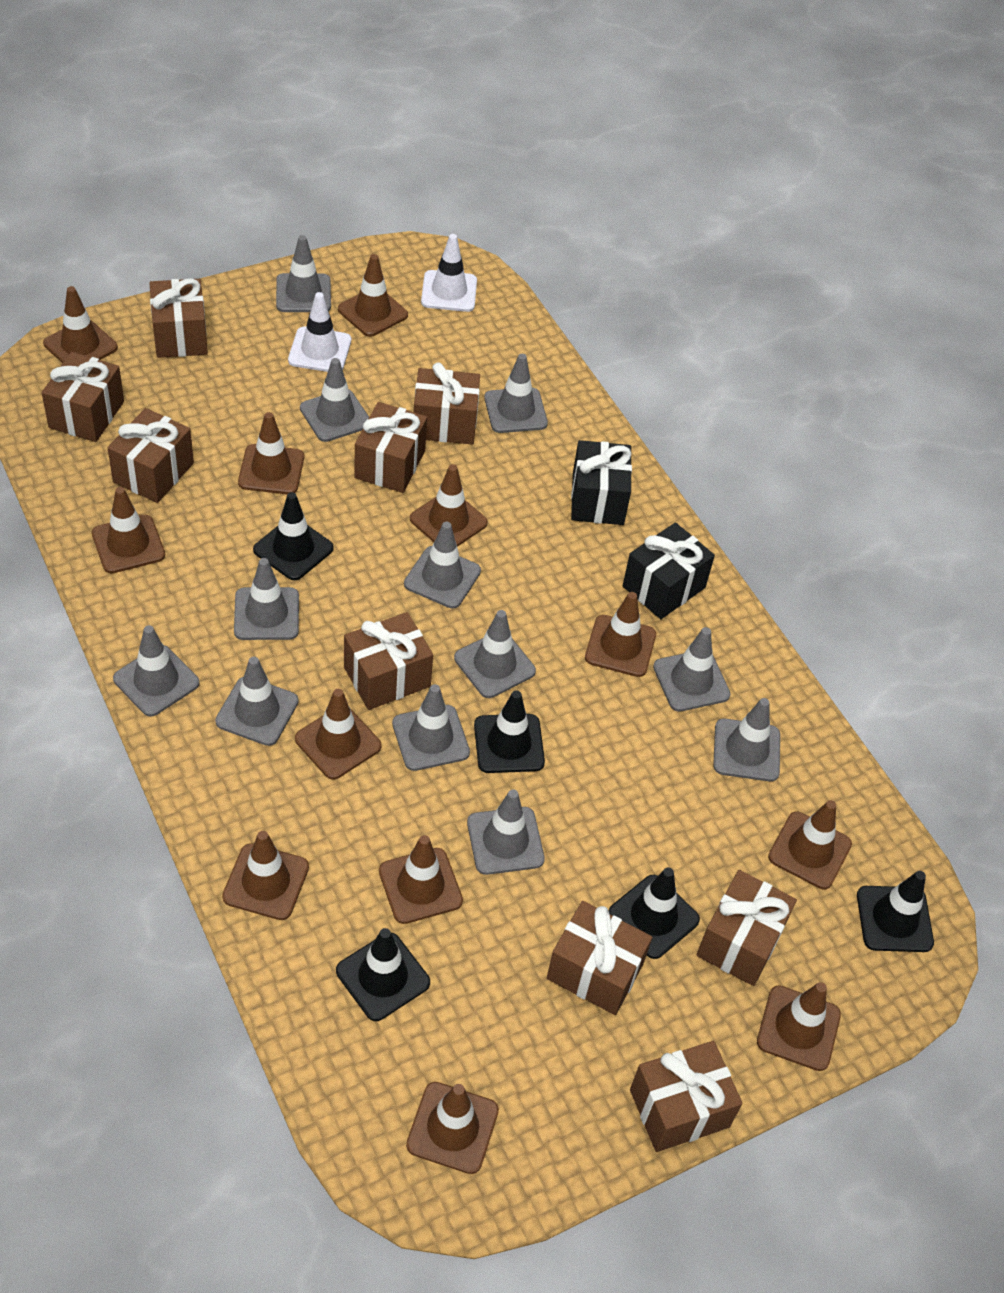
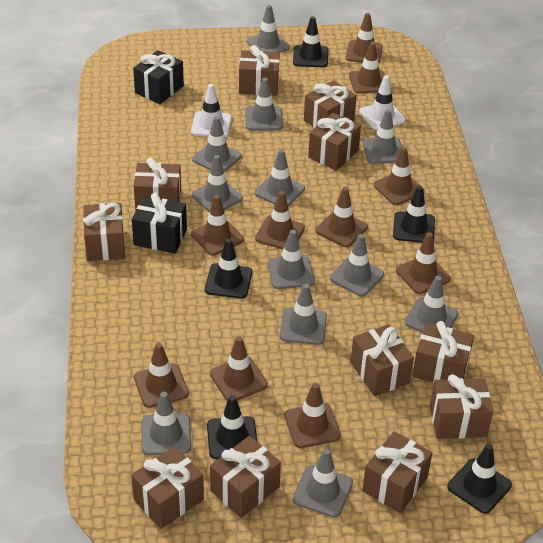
brown gift: [42,352,124,442] [107,408,194,503] [149,278,208,358] [344,612,433,710] [354,402,427,493] [414,362,480,445] [547,901,652,1015] [630,1041,742,1152] [697,870,797,986] = 9 -> [83,203,125,261] [131,446,204,529] [134,158,181,211] [210,436,281,518] [239,45,280,96] [304,80,357,128] [308,113,361,171] [351,324,414,396] [362,431,432,513] [412,321,474,383] [430,374,493,439] = 11
brown traffic cone: [43,286,118,363] [92,487,165,573] [222,831,309,920] [238,412,304,494] [295,689,382,780] [338,254,408,337] [379,835,463,924] [406,1082,499,1174] [410,464,488,547] [585,592,656,677] [757,982,841,1071] [768,800,852,889] = 12 -> [134,343,189,408] [191,195,244,256] [210,336,268,401] [255,191,305,249] [284,383,341,448] [316,187,368,247] [346,13,383,63] [349,42,385,94] [374,147,424,205] [396,232,451,294] = 10

